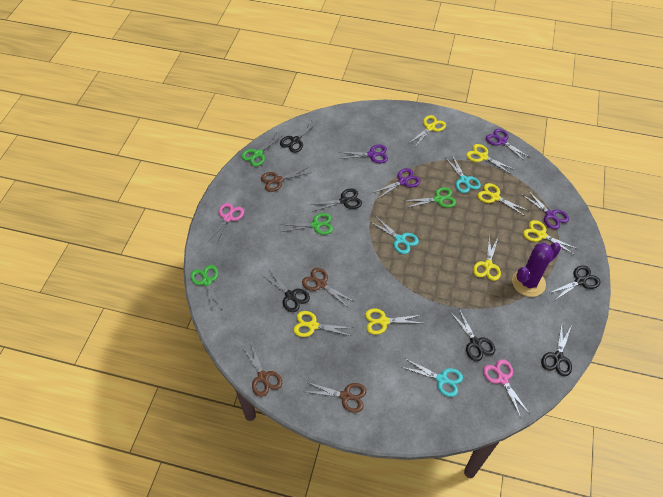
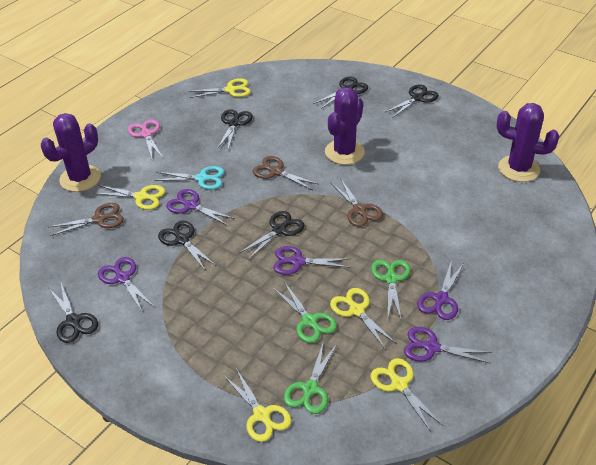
brown scissors: [243,341,282,397] [261,167,312,192] [302,268,353,308] [306,382,367,413] = 4 -> [49,203,124,236] [253,156,318,190] [330,178,383,227] = 3
green scissors: [190,265,221,313] [241,134,282,166] [279,213,333,235] [404,187,456,208] = 4 -> [274,283,337,343] [284,343,337,414] [371,260,410,318] = 3
pink scissors: [207,203,244,246] [483,359,530,417] = 2 -> [128,119,163,158] = 1
purple cactus: [512,242,561,297] = 1 -> [41,113,101,192] [325,87,365,165] [497,103,559,182] = 3
purple scissors: [339,145,388,163] [373,168,421,198] [486,129,530,162] [523,191,569,229] = 4 -> [98,257,154,311] [166,189,235,226] [273,246,351,275] [404,327,492,364] [417,260,464,320] = 5
turquoise scissors: [371,217,419,254] [402,359,463,397] [445,154,481,193] = 3 -> [154,166,225,190] = 1
yellow scissors: [294,311,353,337] [365,308,421,335] [408,115,446,146] [466,144,515,174] [473,235,501,281] [477,183,529,216] [523,220,578,255] = 7 -> [94,185,165,210] [188,78,251,98] [224,368,291,442] [330,288,397,350] [371,358,443,432] = 5

